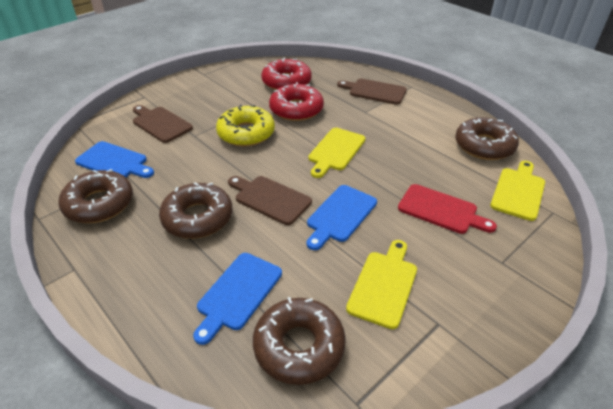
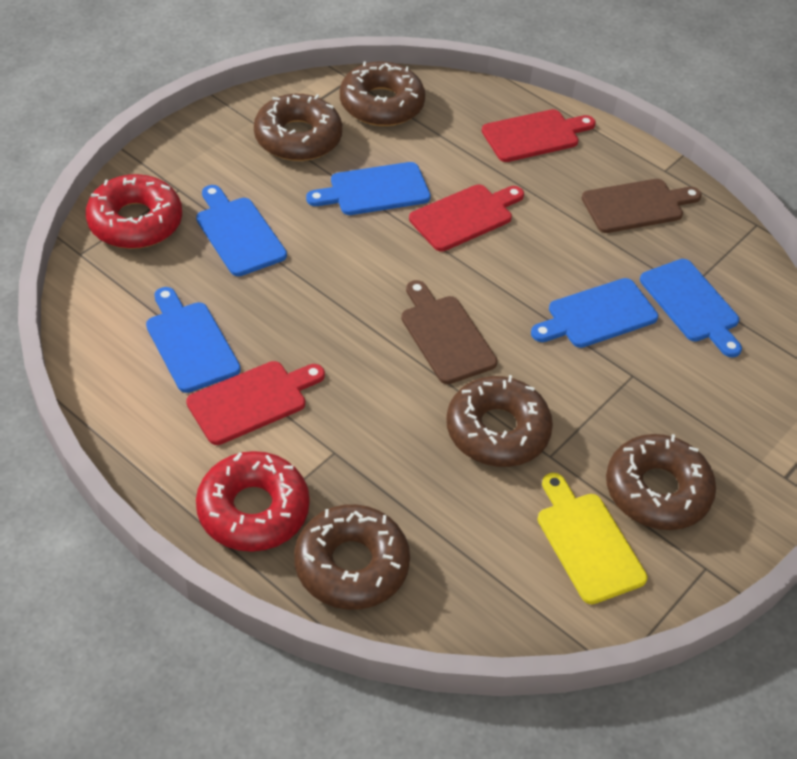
blue cutting board: [75,141,154,178] [193,253,282,345] [307,185,377,250] = 3 -> [146,287,241,393] [196,185,287,276] [306,162,431,215] [531,278,658,348] [640,259,742,358] = 5
brown cutting board: [133,105,193,143] [228,176,312,225] [337,79,407,105] = 3 -> [401,280,498,384] [582,179,702,233] = 2
brown donut: [58,169,133,223] [159,182,233,239] [253,297,346,385] [455,117,519,160] = 4 -> [254,94,342,161] [294,504,410,610] [340,61,425,126] [446,375,553,467] [606,434,716,530] = 5
red cutting board: [398,184,497,234] = 1 -> [186,361,325,445] [409,184,524,252] [482,109,596,162] = 3
yellow cutting board: [308,128,365,178] [346,240,417,329] [490,161,545,221] = 3 -> [537,473,647,604] = 1
yellow donut: [216,104,275,147] = 1 -> none = 0

